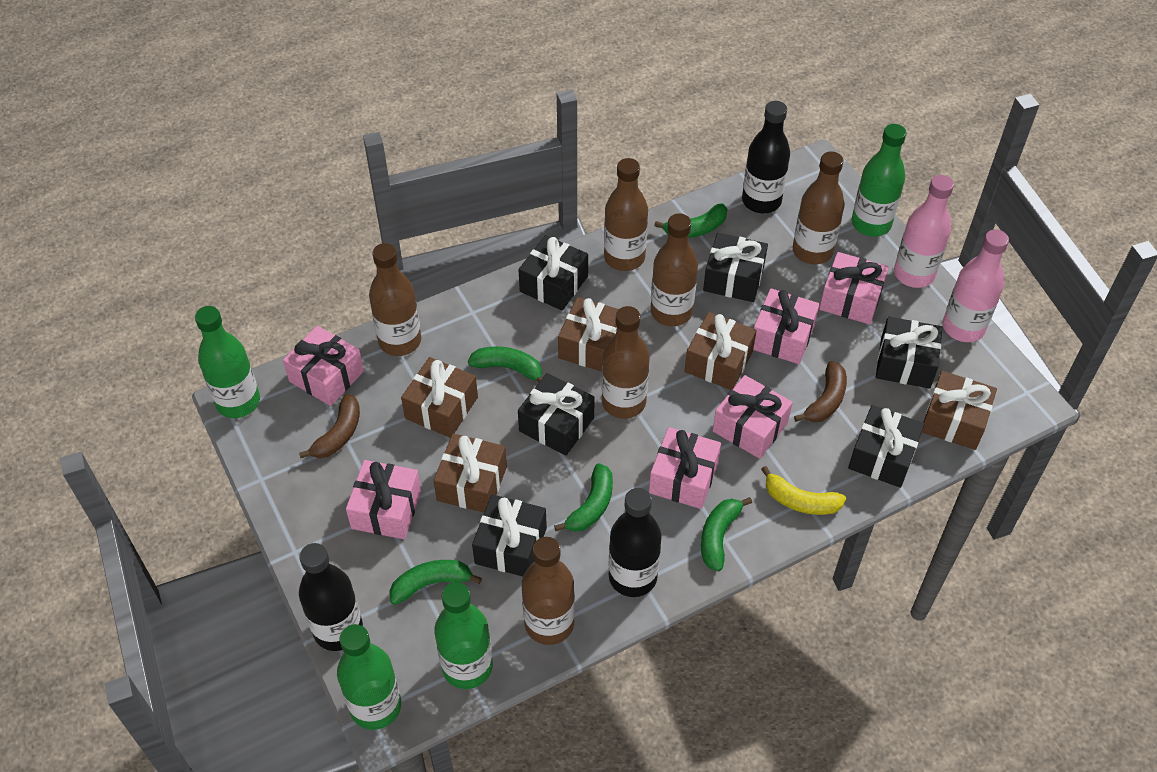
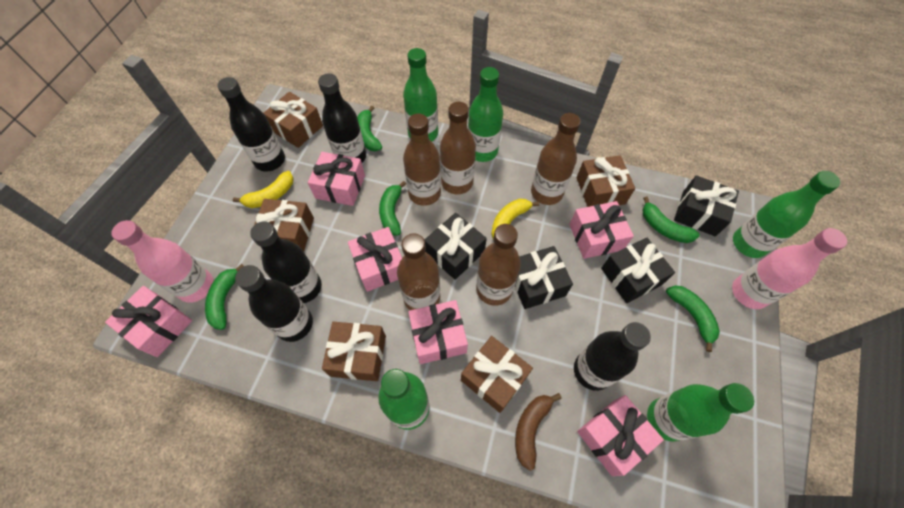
black bottle: [299,543,363,651] [608,488,662,597] [742,101,790,213] = 3 -> [217,77,285,172] [235,265,313,342] [250,221,322,303] [318,73,366,163] [574,322,651,391] = 5
black gift: [472,494,547,577] [518,235,588,311] [518,373,595,456] [703,233,768,302] [848,405,925,488] [876,317,943,389] = 6 -> [425,213,487,280] [515,246,573,309] [601,238,675,303] [674,175,739,236] = 4
brown banana: [299,394,360,458] [794,361,847,422] = 2 -> [515,393,562,471] = 1
brown bottle: [369,243,421,356] [522,537,575,645] [602,306,649,418] [604,158,648,271] [650,213,698,326] [792,151,845,264] = 6 -> [397,233,440,310] [403,114,441,206] [440,102,476,195] [476,224,521,306] [531,113,581,205] = 5
green bottle: [195,306,260,418] [337,624,401,730] [434,582,493,689] [851,124,906,237] = 4 -> [378,369,430,430] [403,48,438,141] [468,67,503,162] [647,383,754,442] [733,171,840,258] = 5
yellow banana: [761,466,846,515] = 1 -> [233,171,294,208] [491,199,539,240] = 2

